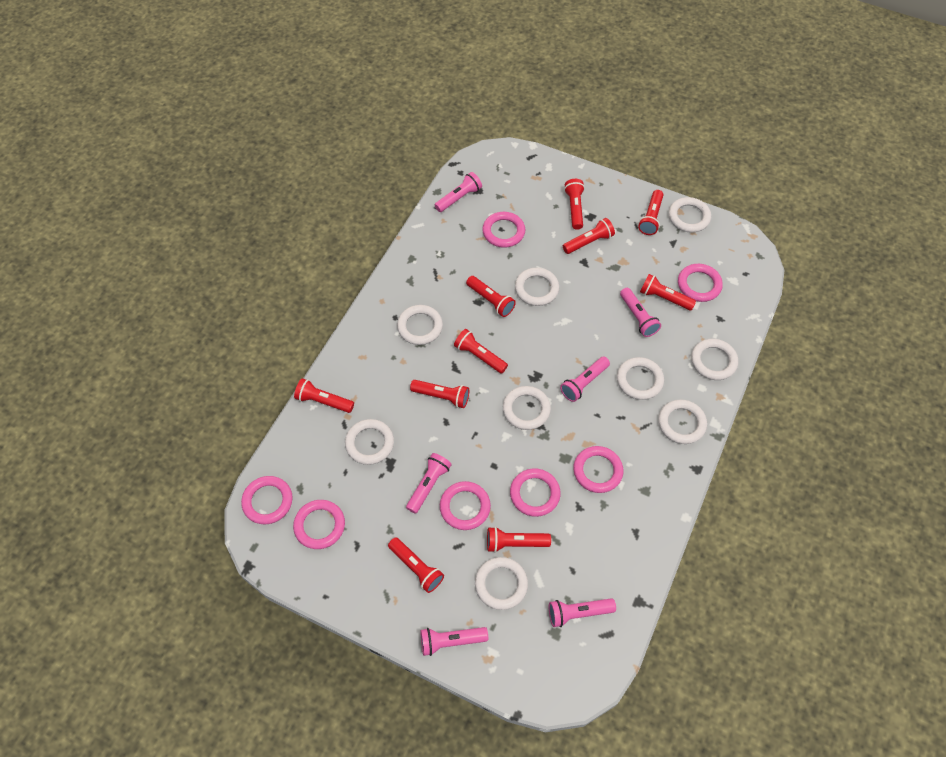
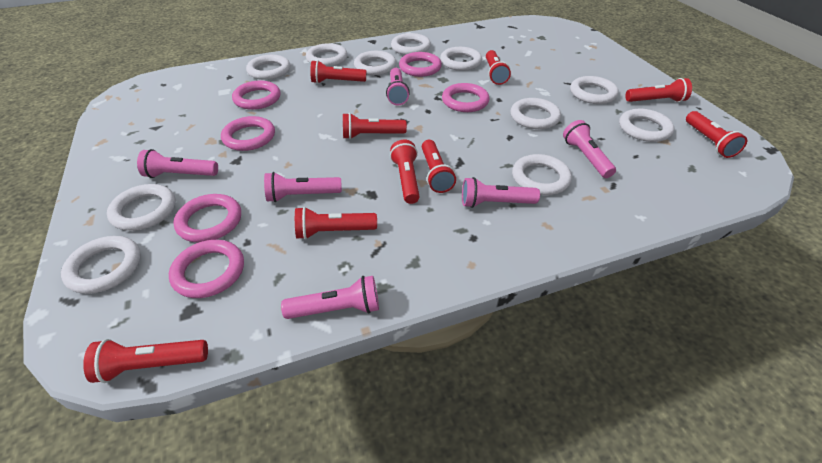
pink ring: [241,476,293,524] [293,500,345,549] [440,481,491,530] [482,212,525,248] [510,468,561,517] [573,446,623,493] [678,264,723,302] = 7 -> [169,240,244,298] [174,194,241,243] [221,116,275,151] [232,81,280,110] [399,52,442,77] [442,83,489,112] = 6
red flashlight: [294,378,354,413] [388,537,444,593] [410,380,469,408] [454,329,508,373] [466,276,516,317] [487,527,551,553] [563,218,615,254] [564,179,585,230] [638,190,664,235] [640,274,696,311] = 10 -> [83,339,208,383] [295,207,377,240] [310,60,366,83] [343,113,407,139] [390,140,420,204] [422,140,456,193] [486,50,511,85] [625,78,692,102] [686,111,747,158] = 9
white ring: [345,419,394,465] [397,305,443,345] [475,557,528,610] [503,386,551,430] [515,268,559,306] [617,357,664,400] [658,399,707,444] [669,197,711,233] [691,339,738,380] = 9 -> [61,236,141,294] [107,184,176,231] [246,55,290,80] [306,43,348,67] [354,51,396,75] [391,33,431,55] [440,47,482,71] [510,98,561,129] [512,154,572,195] [570,76,619,104] [619,109,674,142] = 11

